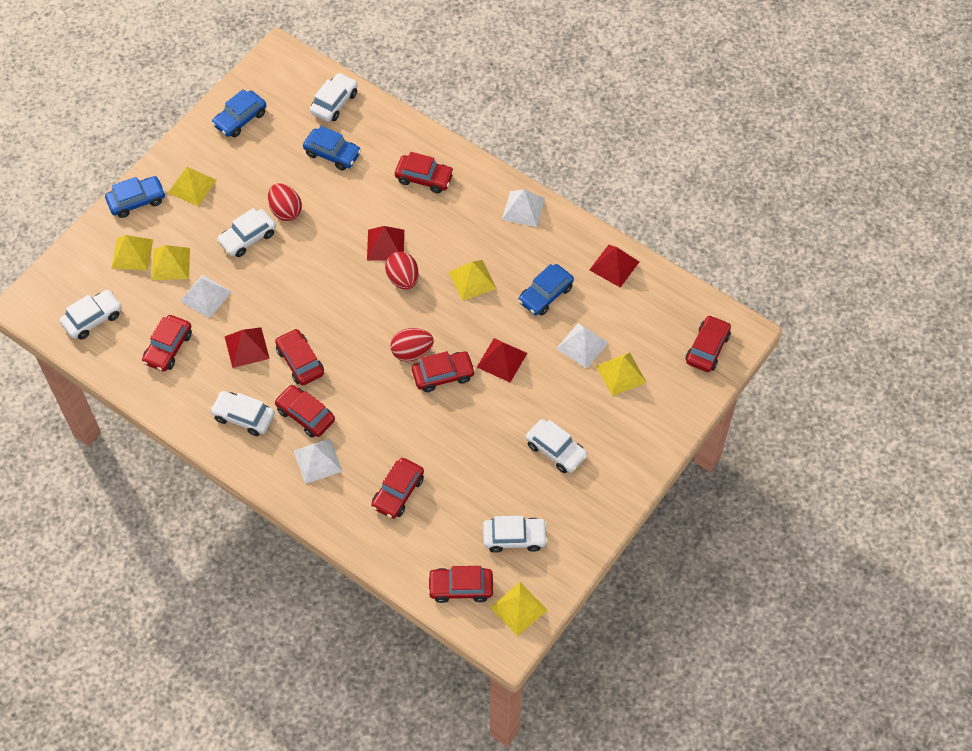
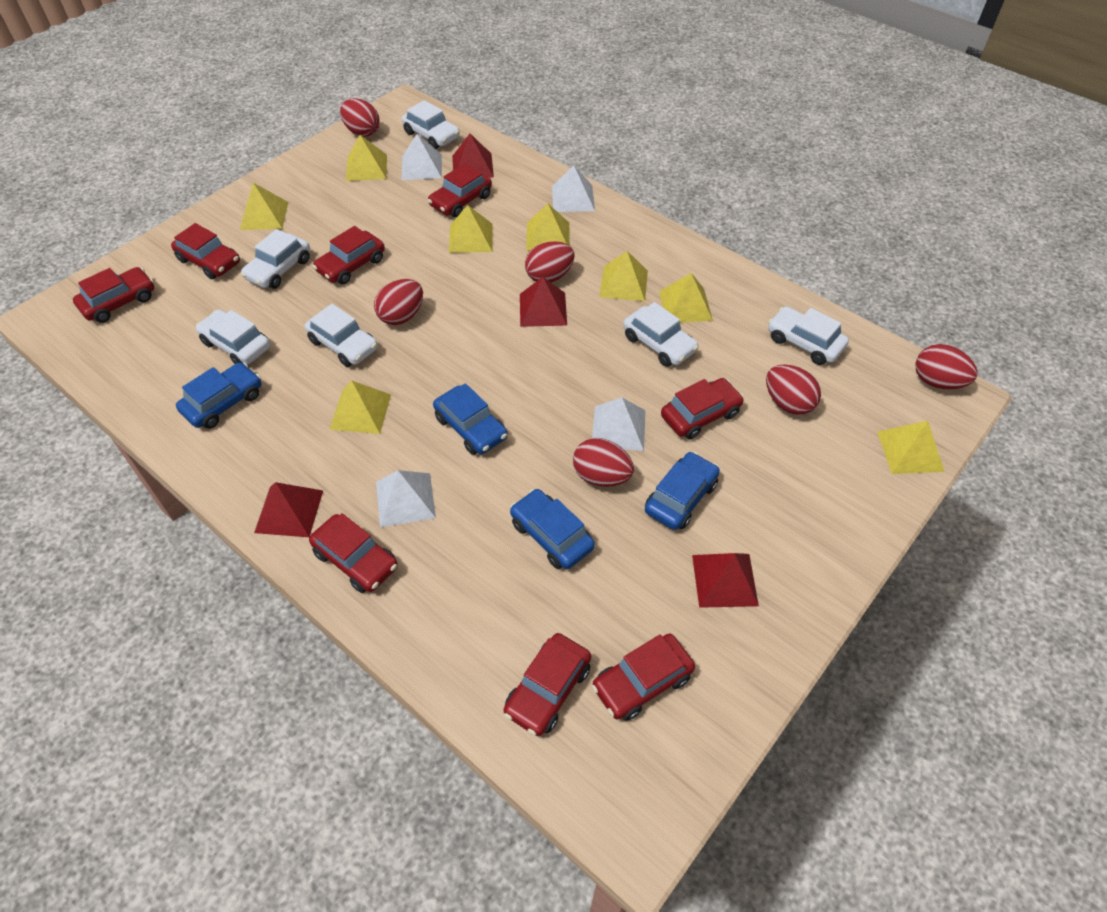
red egg: [268,183,302,221] [385,252,419,290] [390,328,434,361] = 3 -> [340,98,380,136] [374,279,423,325] [525,241,574,282] [573,438,634,487] [766,364,821,415] [915,344,978,389] = 6
yellow pyramid: [111,235,153,270] [152,245,190,280] [168,167,217,206] [449,260,497,301] [490,582,548,636] [596,352,647,396] = 6 -> [240,183,288,230] [329,381,391,434] [346,135,387,181] [449,205,493,253] [526,204,570,251] [600,251,648,301] [659,273,713,323] [877,421,945,474] = 8

